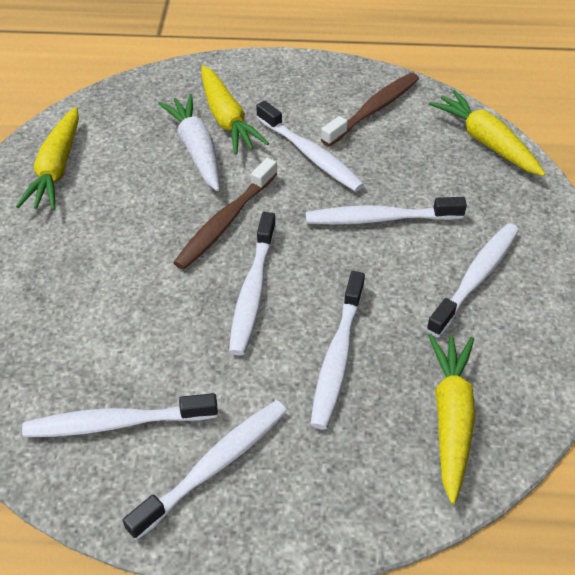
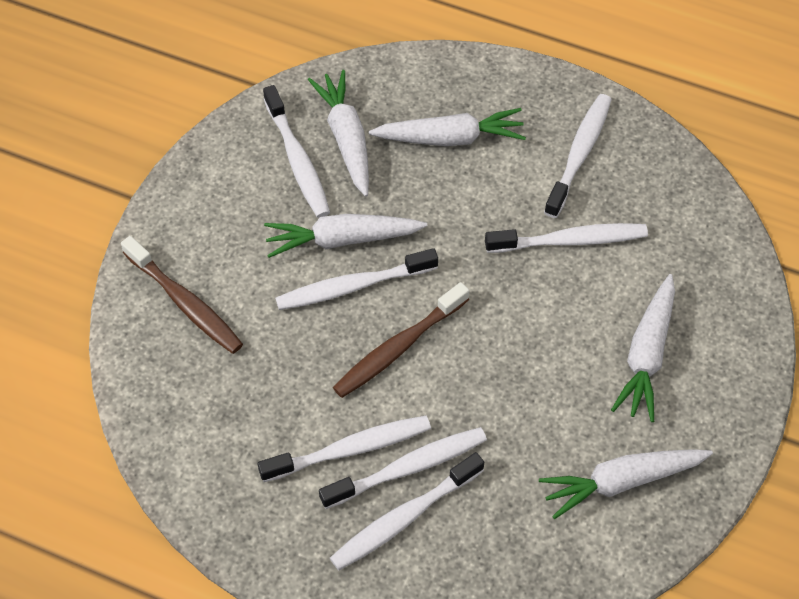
white carrot: [158,94,220,191] = 1 -> [264,214,427,258] [308,70,369,197] [369,108,526,146] [539,449,713,519] [611,274,675,422] = 5
yellow carrot: [16,107,79,210] [201,65,269,155] [428,333,475,504] [429,90,546,176] = 4 -> none = 0

